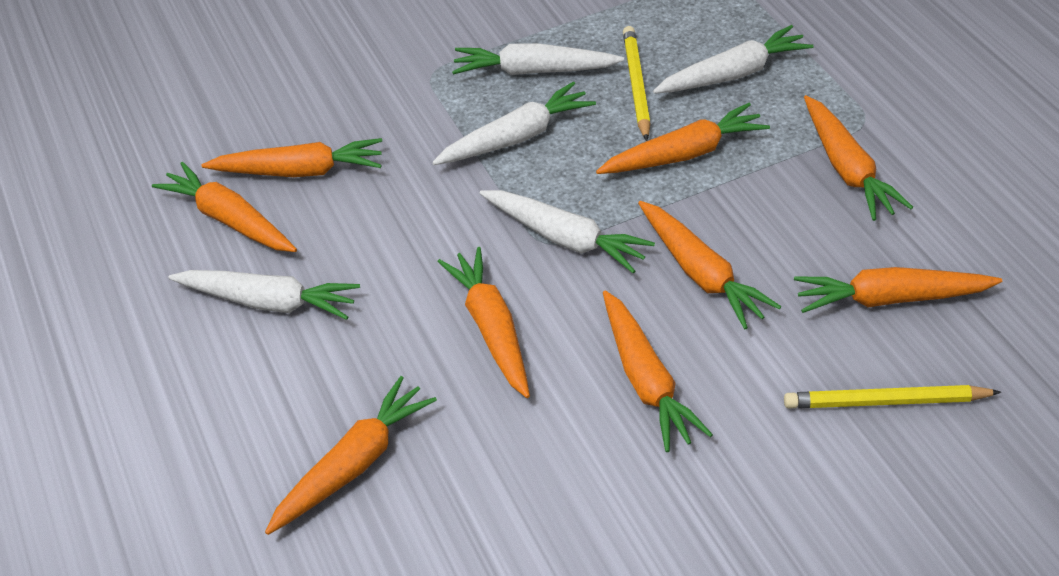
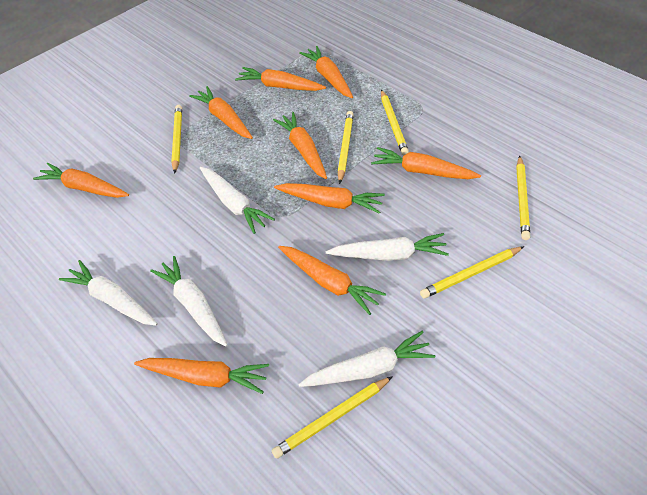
yellow pencil: [623,26,651,141] [784,385,1001,409] = 2 -> [171,105,182,174] [272,376,393,459] [337,111,354,184] [381,90,409,156] [420,246,524,299] [516,156,530,240] = 6

